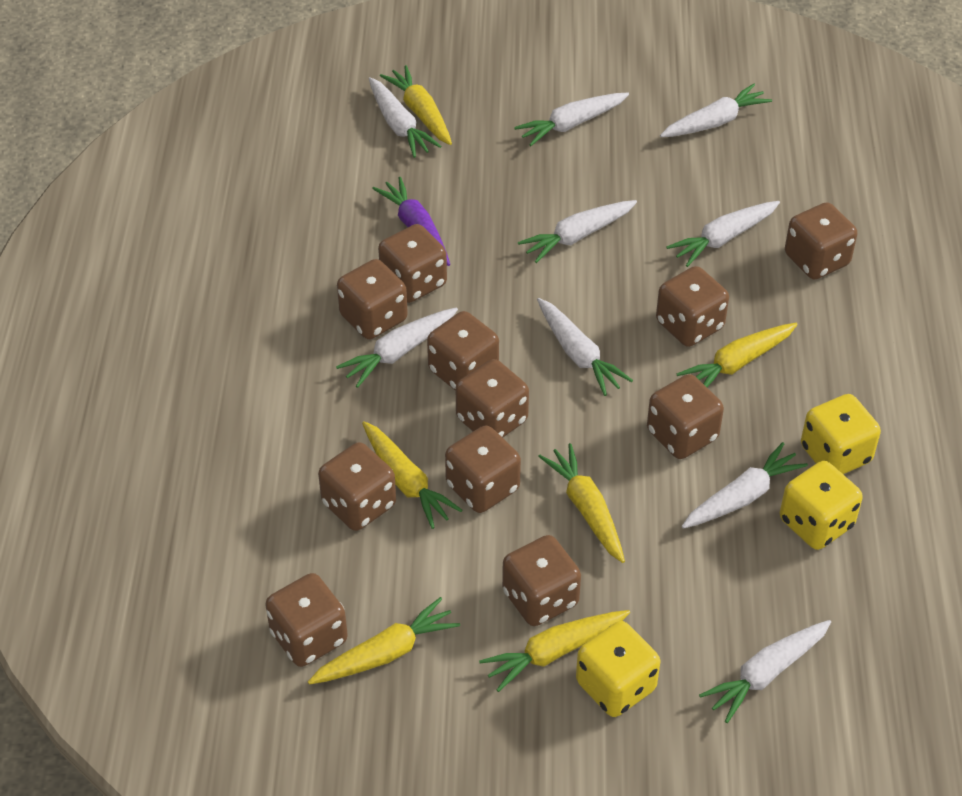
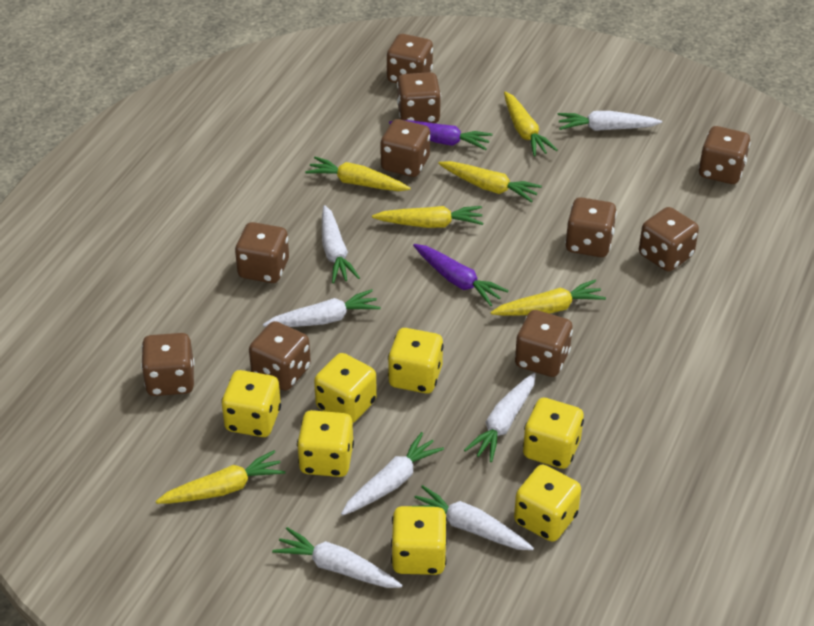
brown dice: [265,573,348,667] [318,442,396,531] [337,259,408,339] [378,224,447,303] [427,311,499,391] [445,425,521,513] [456,359,529,438] [502,535,581,626] [647,374,724,459] [656,266,729,347] [785,202,857,280] = 11 -> [141,333,194,396] [235,222,289,283] [249,321,311,391] [380,119,430,177] [386,34,433,83] [397,72,441,123] [515,310,573,377] [565,197,617,257] [639,207,699,272] [698,126,751,184] = 10
purple carrot: [372,177,450,266] = 1 -> [389,120,492,150] [413,244,509,306] = 2
white carrot: [336,307,458,388] [369,77,441,158] [514,93,629,146] [518,200,637,263] [537,298,633,396] [660,84,772,137] [666,201,780,267] [682,442,808,529] [699,620,831,723] = 9 -> [263,289,381,327] [272,527,403,588] [322,205,360,283] [341,432,444,515] [414,485,534,550] [464,373,536,462] [558,111,662,131] = 7
yellow dice: [576,621,660,717] [780,461,863,550] [801,394,881,474] = 3 -> [221,370,281,437] [297,410,354,477] [314,353,377,423] [388,328,444,393] [391,506,447,575] [514,465,581,542] [523,398,584,469] = 7

